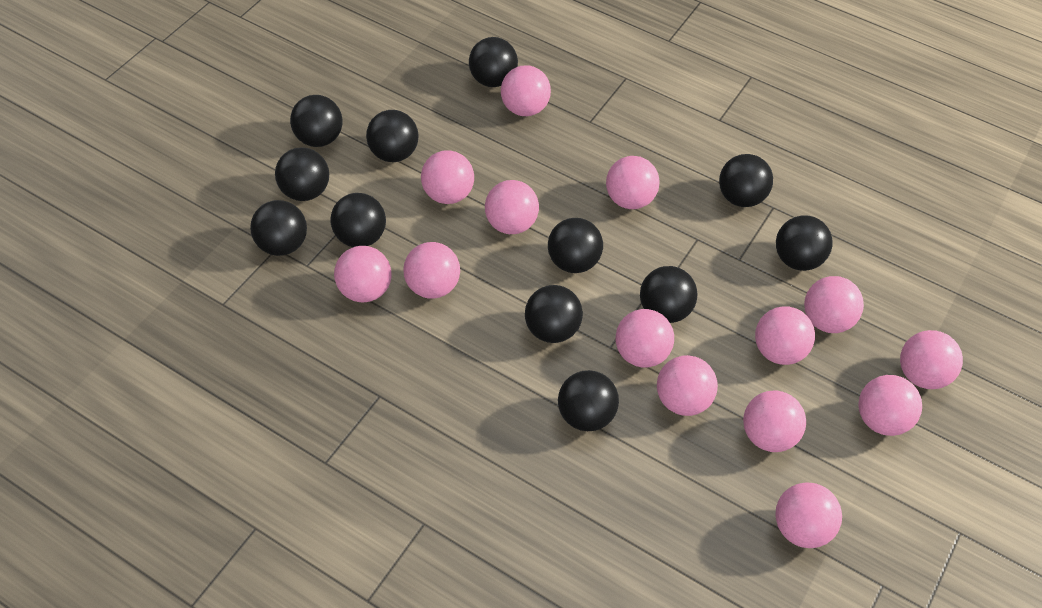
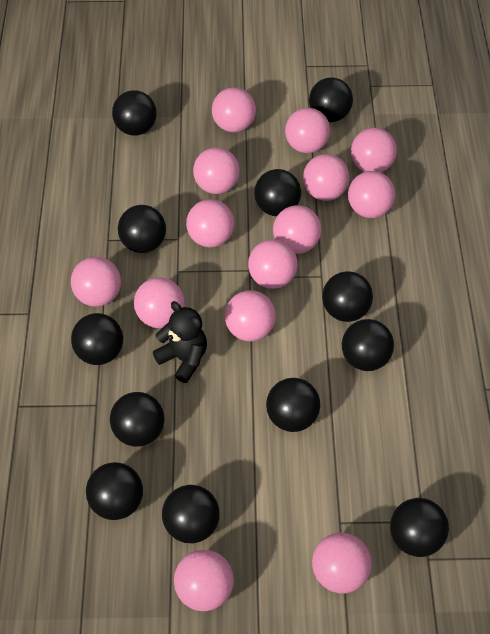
black teddy bear: none = 0 -> [153,301,207,383] = 1

